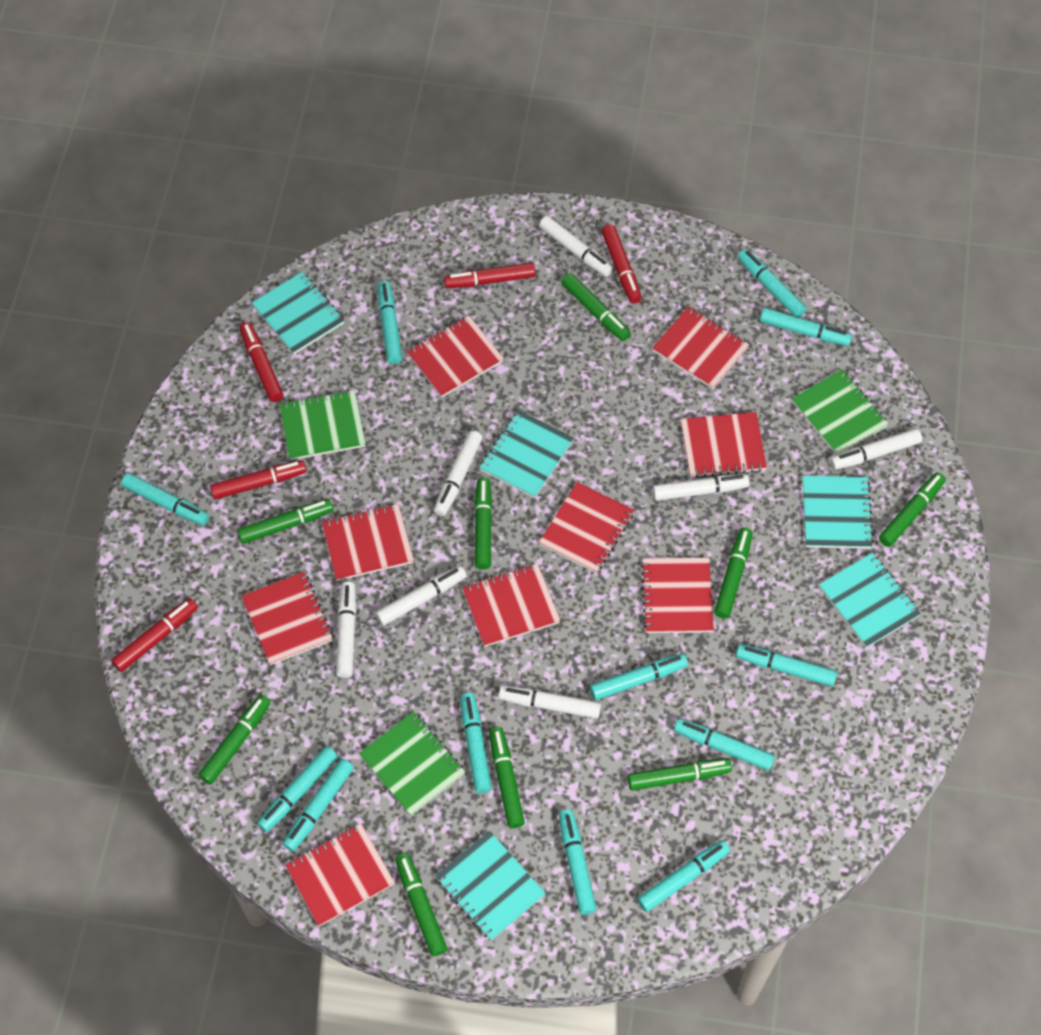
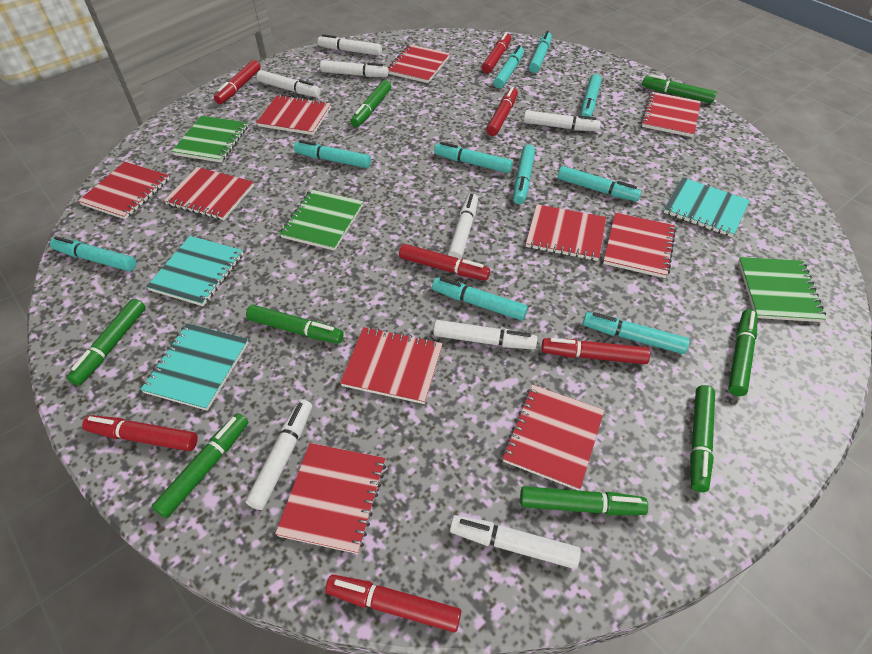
green marker: [198,695,271,784] [237,499,334,544] [395,853,447,956] [474,477,492,569] [489,727,525,828] [561,273,631,341] [628,758,732,791] [714,527,753,618] [879,472,946,547] = 9 -> [67,298,146,386] [152,413,249,518] [246,304,344,344] [351,80,391,127] [520,486,648,515] [642,74,717,103] [690,385,715,492] [728,309,758,396] = 8
red marker: [111,598,198,672] [210,460,306,500] [239,322,284,402] [444,263,536,288] [601,224,642,304] = 5 -> [82,415,198,451] [214,60,260,104] [325,574,461,632] [399,244,490,281] [482,32,511,73] [486,87,518,136] [541,338,650,364] = 7
red notebook: [242,572,333,665] [285,823,395,926] [322,504,414,581] [407,316,504,398] [462,564,560,647] [539,482,634,573] [641,558,714,633] [652,306,749,389] [681,412,767,478] = 9 -> [78,162,169,220] [164,167,254,220] [256,95,331,135] [275,443,386,554] [340,327,443,404] [388,44,450,83] [503,385,604,490] [526,204,606,261] [603,213,676,278] [641,92,701,137] = 10
turquoise marker: [121,473,209,525] [257,746,338,832] [283,759,354,851] [378,281,402,364] [460,693,492,793] [559,809,596,915] [590,653,688,700] [637,840,730,912] [674,718,775,770] [736,644,837,686] [738,249,807,317] [760,308,852,346] = 12 -> [50,236,136,271] [294,140,371,168] [432,277,528,320] [434,142,513,173] [494,45,524,88] [513,145,535,204] [529,31,552,73] [557,166,642,201] [581,74,601,117] [583,312,690,354] = 10
turquoise notebook: [251,272,345,354] [435,831,546,941] [479,410,574,498] [802,476,874,549] [819,553,921,648] = 5 -> [140,323,249,411] [146,236,243,306] [664,177,750,237] = 3
white marker: [336,582,356,678] [375,566,467,626] [434,431,483,516] [499,686,601,719] [539,216,613,277] [652,474,750,501] [830,428,922,470] = 7 -> [246,399,312,510] [257,70,321,97] [318,34,382,56] [320,60,389,77] [433,320,537,350] [447,194,478,260] [450,515,581,569] [523,110,601,132] = 8

